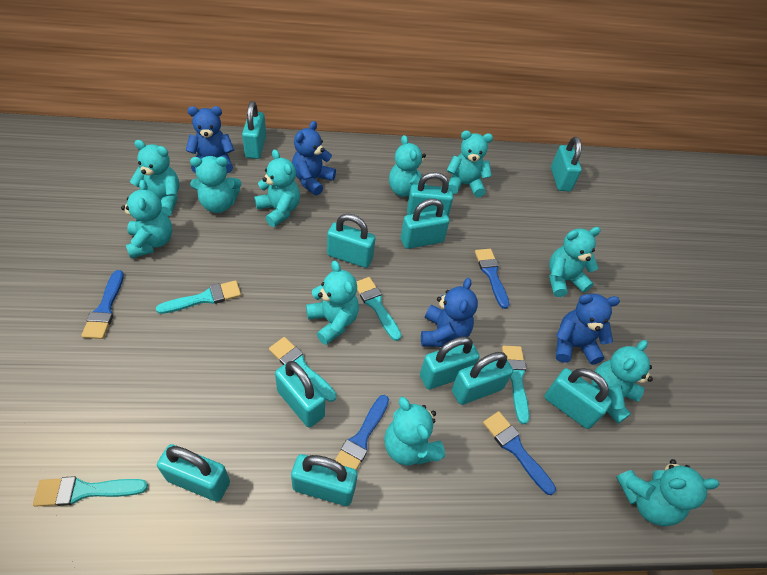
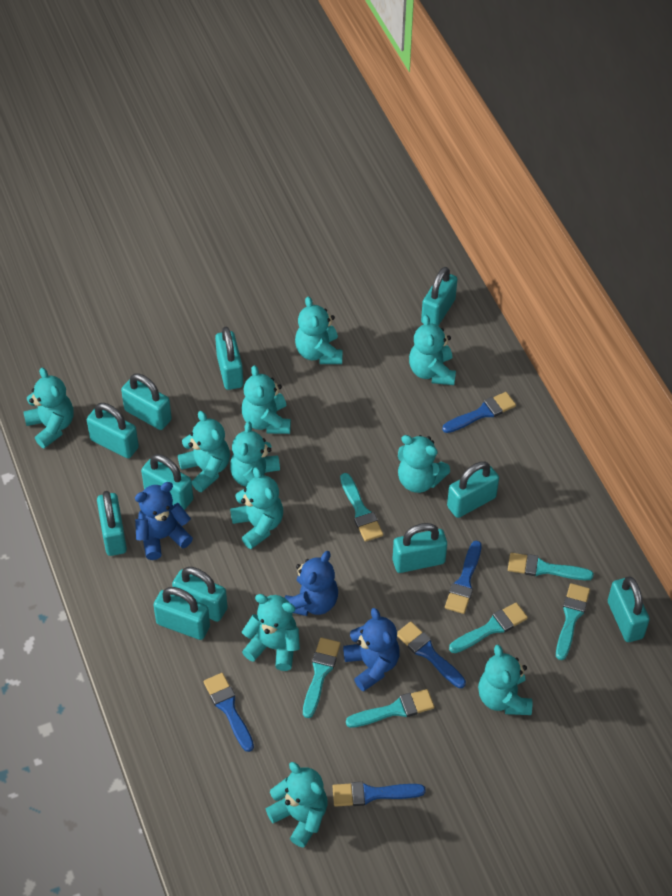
blue brush: [81,270,124,339] [335,395,389,470] [475,249,509,309] [483,411,556,495] = 4 -> [204,673,254,752] [333,782,426,807] [397,622,466,688] [442,392,516,433] [445,541,482,614] = 5
blue teddy bear: [186,106,234,173] [292,121,336,196] [421,278,478,347] [556,294,620,365] = 4 -> [135,482,193,560] [284,551,338,616] [343,608,400,692] = 3
turquoise brush: [33,476,148,507] [156,280,241,314] [269,337,336,402] [356,277,402,341] [502,346,529,424] = 5 -> [303,637,340,718] [340,473,383,542] [346,689,434,728] [449,602,528,653] [508,553,594,580] [556,583,590,660] = 6

